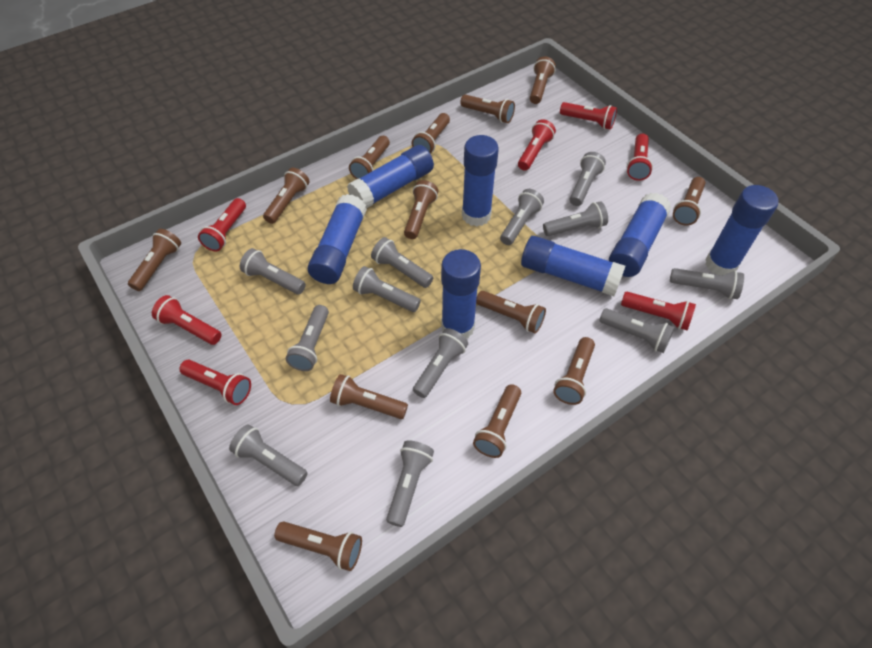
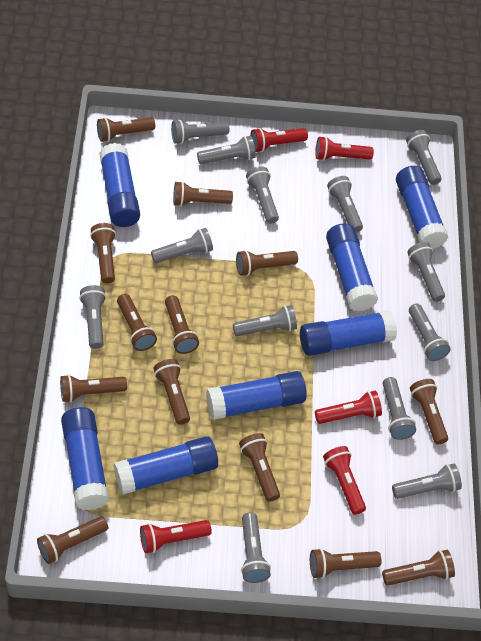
grey flashlight: [229,425,308,486] [240,248,306,294] [286,305,329,371] [353,266,421,312] [371,237,433,288] [386,440,434,527] [413,328,468,398] [500,189,544,245] [543,201,608,236] [570,152,606,206] [599,308,675,353] [670,268,744,299] = 12 -> [79,285,106,349] [151,228,213,263] [171,120,229,144] [197,136,256,164] [233,305,297,336] [241,512,271,583] [246,166,279,224] [327,176,363,233] [383,377,416,440] [392,464,462,499] [406,130,442,185] [407,242,445,302] [409,304,451,361] = 13
red flashlight: [152,295,221,345] [179,360,251,405] [198,198,246,252] [518,119,556,170] [560,102,617,130] [621,292,696,330] [627,133,653,181] = 7 -> [140,520,212,553] [250,128,308,152] [315,136,374,161] [315,391,382,424] [323,446,366,515] = 5

